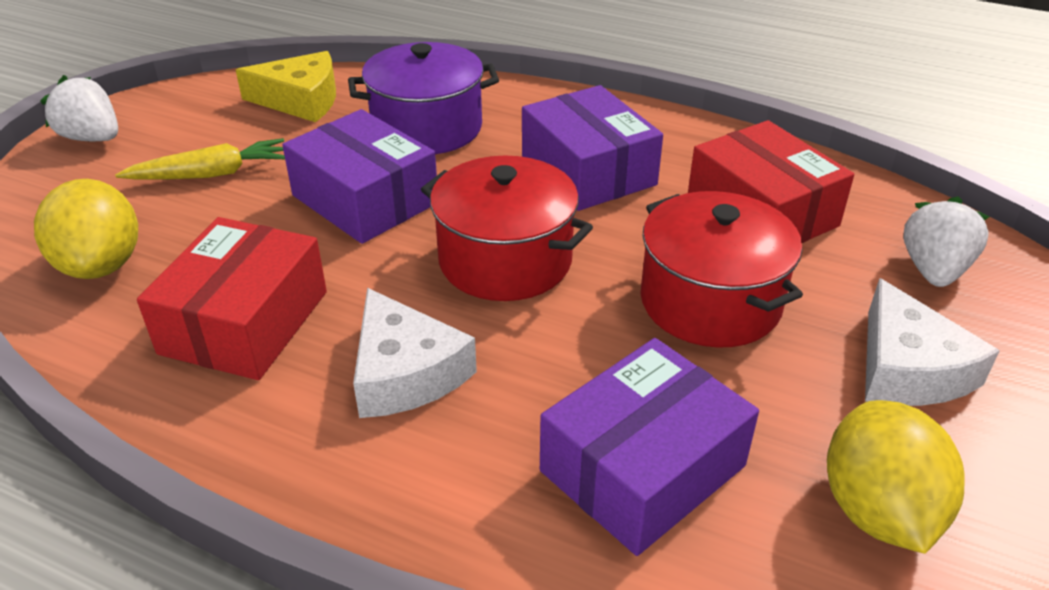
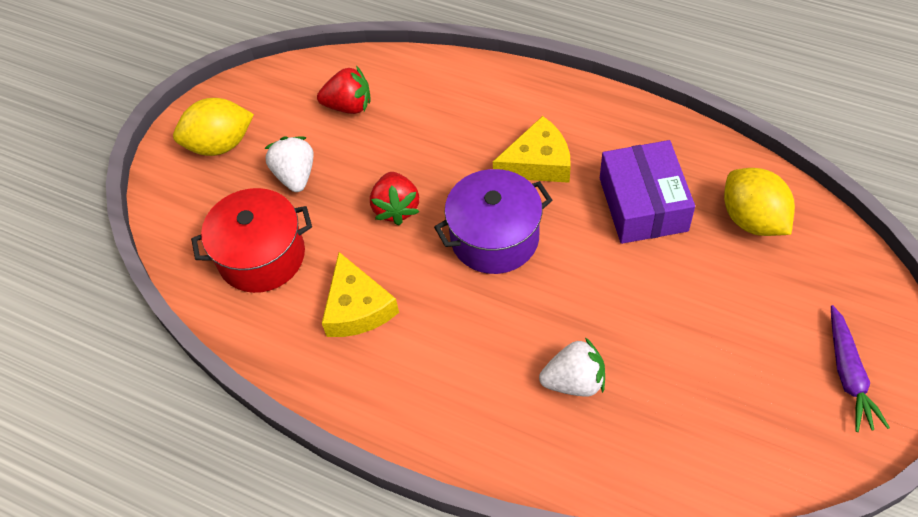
purple box: [282,109,437,244] [522,85,663,211] [540,338,759,556] = 3 -> [600,140,695,244] = 1
purple carrot: none = 0 -> [831,305,890,432] = 1
red box: [137,217,327,380] [688,120,854,243] = 2 -> none = 0
red pot: [421,156,593,301] [640,191,803,348] = 2 -> [191,188,312,293] = 1
red strawberry: none = 0 -> [317,66,371,114] [370,172,419,225] = 2
white cheese: [353,288,477,418] [865,278,1000,406] = 2 -> none = 0
yellow carrot: [115,138,285,180] = 1 -> none = 0
yellow cheese: [236,51,336,122] = 1 -> [322,252,399,337] [493,116,571,183] = 2

